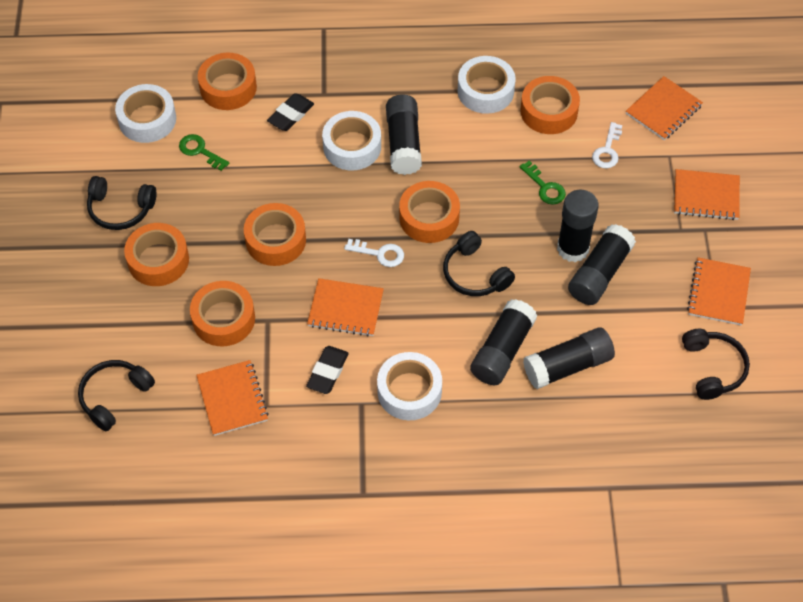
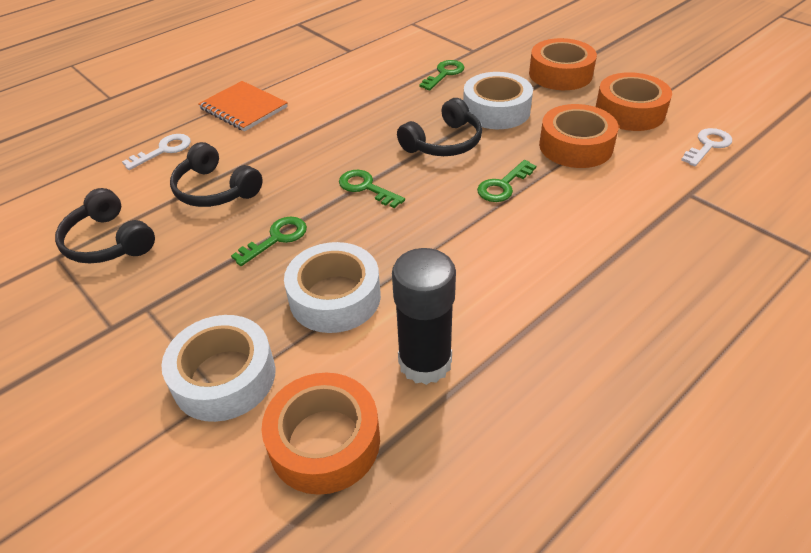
black eraser: [267,93,314,131] [306,346,349,394] = 2 -> none = 0
black glue stick: [386,94,422,175] [470,299,538,385] [523,327,615,389] [557,190,598,262] [568,224,636,305] = 5 -> [392,248,456,385] = 1
black headphones: [78,360,155,431] [87,176,157,230] [443,231,515,296] [682,329,750,400] = 4 -> [55,188,155,264] [170,142,263,207] [397,98,482,156] = 3
green key: [179,134,229,171] [519,161,566,205] = 2 -> [231,217,307,266] [339,170,405,208] [419,60,464,90] [477,160,536,202] = 4
orange notebook: [196,360,269,436] [307,278,384,337] [626,76,703,140] [674,169,740,220] [687,257,751,325] = 5 -> [198,81,288,131] = 1
orange tape: [124,223,189,286] [190,281,255,347] [198,53,257,110] [244,203,306,266] [399,181,460,243] [521,76,580,134] = 6 -> [262,373,380,495] [529,38,597,90] [539,104,619,168] [596,72,672,131] = 4
white tape: [115,84,176,143] [322,111,381,170] [377,352,442,420] [458,56,515,114] = 4 -> [161,315,275,422] [284,242,381,333] [463,72,533,129] = 3

